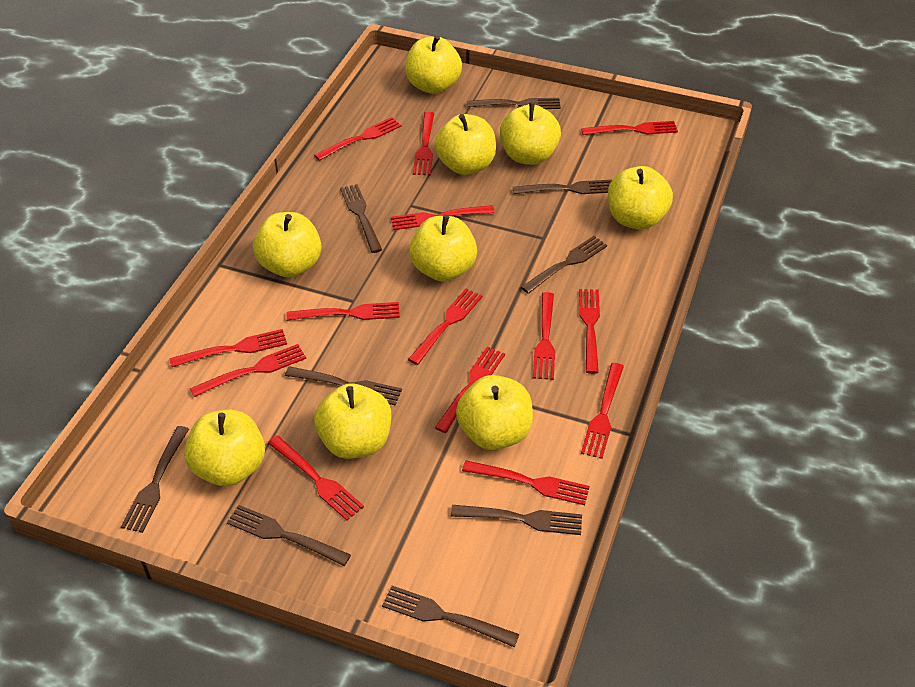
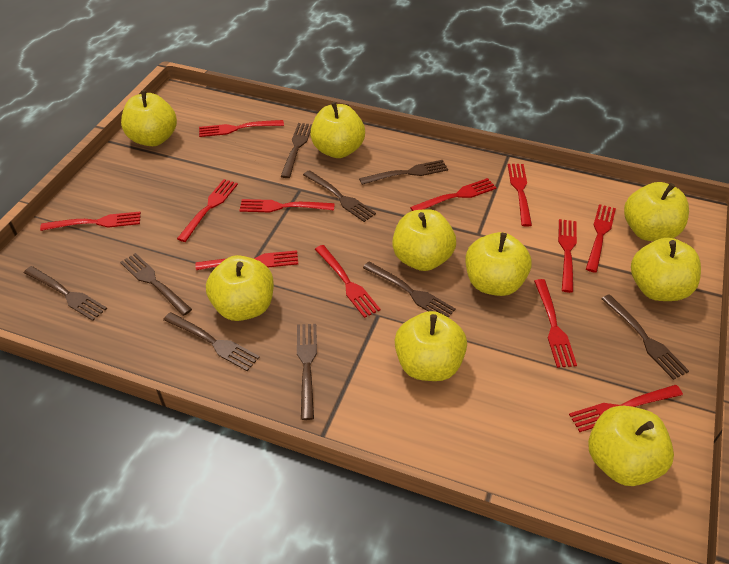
red fork: [169,329,287,367] [190,344,306,397] [268,435,364,520] [286,302,400,321] [314,117,402,161] [391,205,495,230] [408,289,482,365] [413,112,434,175] [435,346,505,433] [462,460,590,505] [533,292,555,380] [579,289,600,374] [581,121,678,135] [581,363,624,459] = 14 -> [40,212,141,231] [177,179,238,242] [196,250,298,270] [199,120,284,137] [239,199,335,212] [315,245,380,318] [410,178,497,211] [508,164,532,227] [534,279,577,368] [558,219,577,293] [569,385,683,432] [586,204,616,273] = 12

